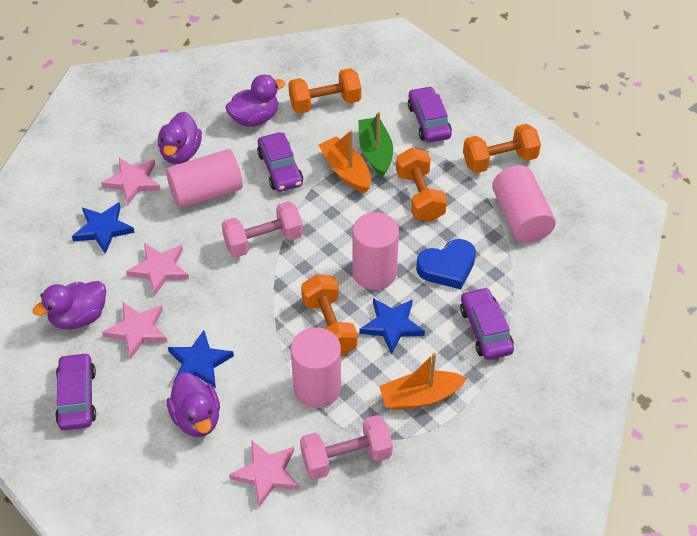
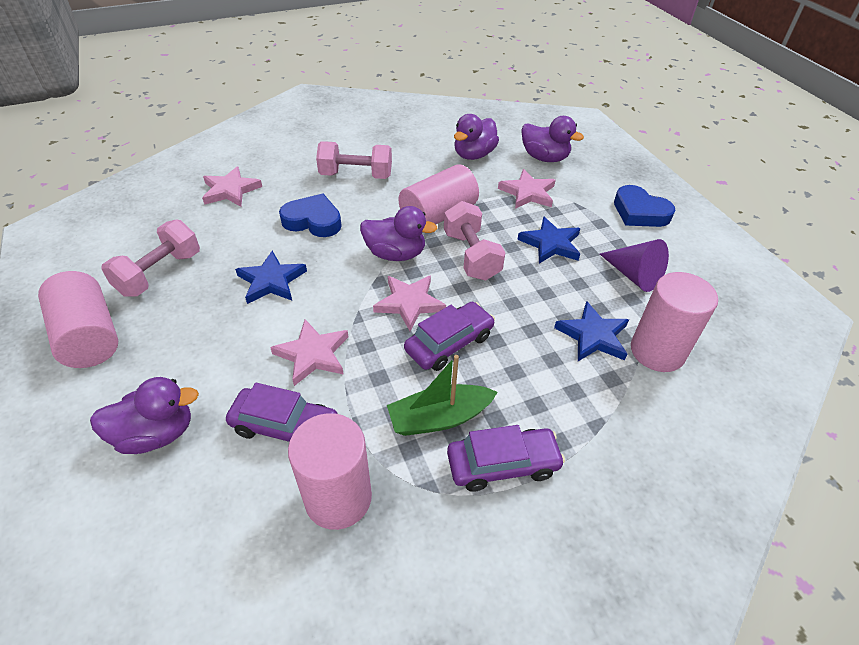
blue heart: [416,239,476,289] = 1 -> [279,194,342,237] [614,185,675,227] = 2
orange boat: [318,130,371,193] [379,352,467,410] = 2 -> none = 0
orange dumbbell: [288,68,361,114] [301,274,358,357] [396,147,447,222] [463,124,541,173] = 4 -> none = 0
pink dumbbell: [221,201,303,258] [300,415,393,480] = 2 -> [101,219,200,297] [316,141,392,179] [444,201,506,280] = 3
purple car: [55,352,96,430] [257,132,303,192] [408,86,452,143] [460,287,514,360] = 4 -> [226,383,338,442] [404,302,495,371] [447,425,565,492] = 3
purple cone: none = 0 -> [600,239,669,292] = 1

